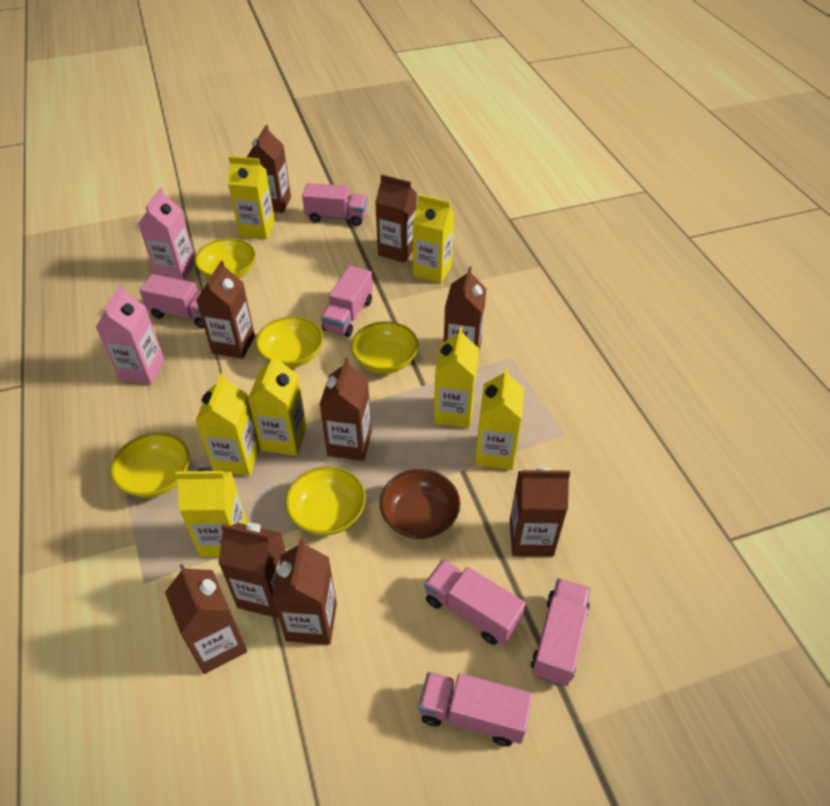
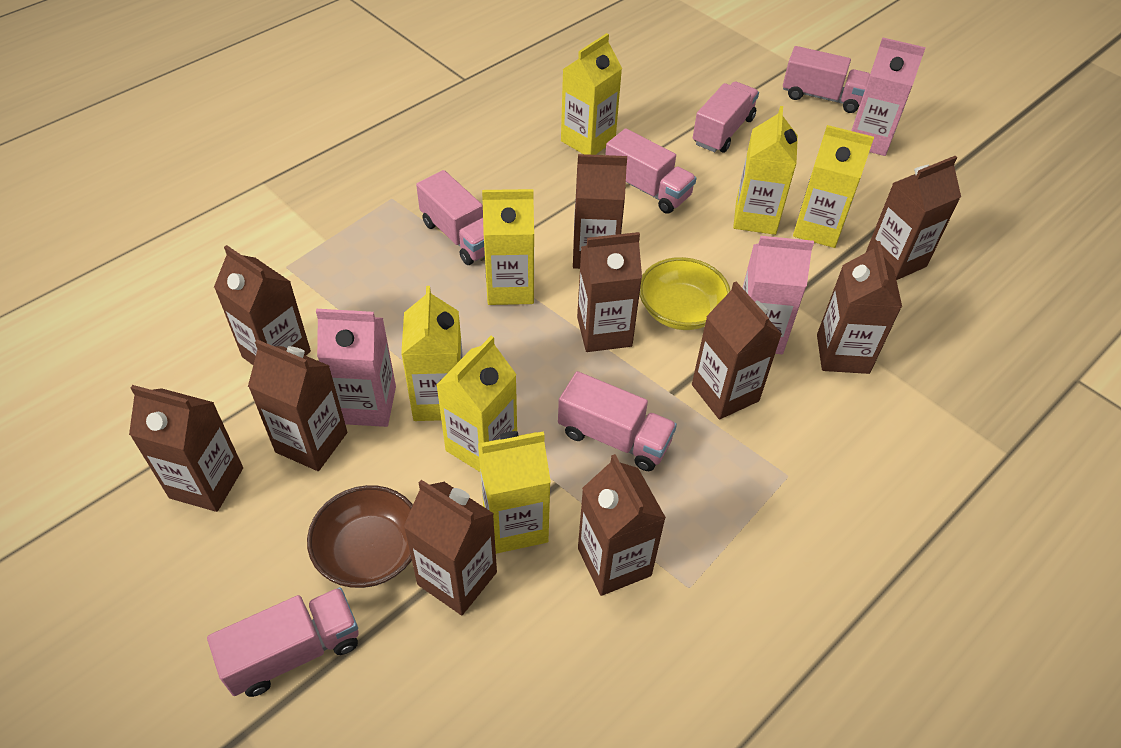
brown carton: [165,564,247,674] [196,260,255,359] [218,523,286,618] [247,125,291,213] [272,539,337,645] [319,358,372,461] [375,175,417,263] [444,267,486,351] [510,467,570,557] = 9 -> [129,385,243,512] [214,245,311,365] [248,340,347,471] [404,480,497,615] [573,154,627,269] [577,232,642,352] [578,454,666,596] [692,281,782,419] [817,241,902,374] [866,156,961,280] = 10
pink carton: [95,285,165,384] [138,188,195,280] = 2 -> [316,309,396,427] [742,236,814,354] [851,37,926,156] = 3
yellow bowl: [110,433,190,498] [195,238,256,279] [256,316,323,368] [285,466,366,536] [351,321,419,374] = 5 -> [639,257,730,330] = 1

